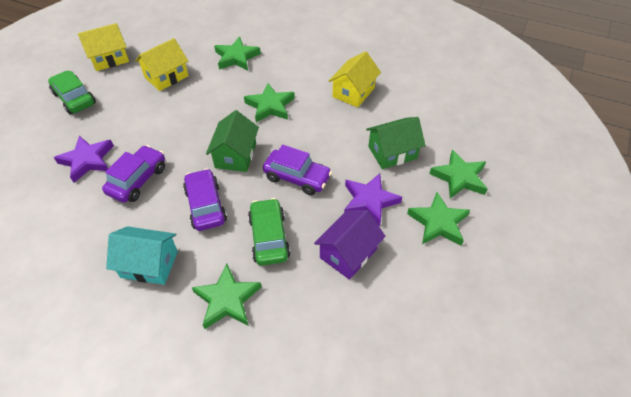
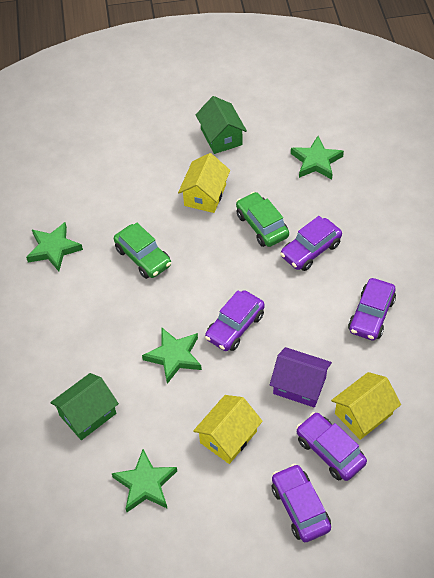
green star: [192,264,262,329] [214,37,261,71] [244,83,295,122] [407,192,470,246] [429,150,487,199] = 5 -> [26,222,83,271] [112,449,177,512] [142,328,202,384] [291,136,344,179] = 4
purple car: [102,145,165,203] [183,168,227,231] [263,145,332,195] = 3 -> [205,290,265,351] [272,464,331,542] [280,216,342,271] [296,412,367,481] [348,278,396,341] = 5
purple star: [54,136,114,183] [344,173,402,226] = 2 -> none = 0
turquoise house: [106,226,178,285] = 1 -> none = 0

